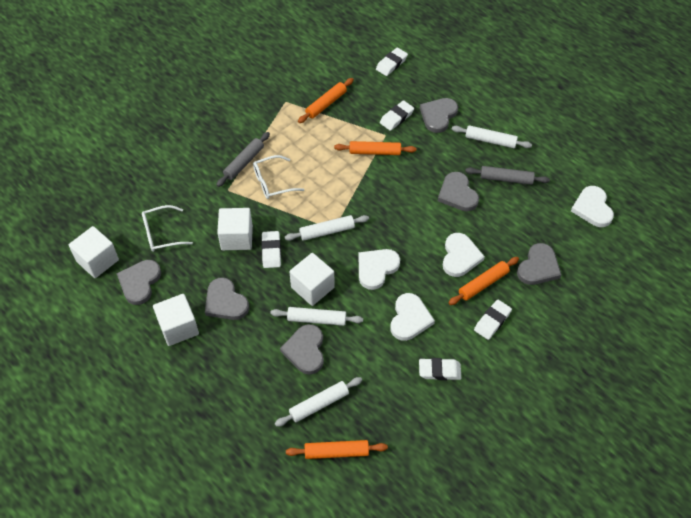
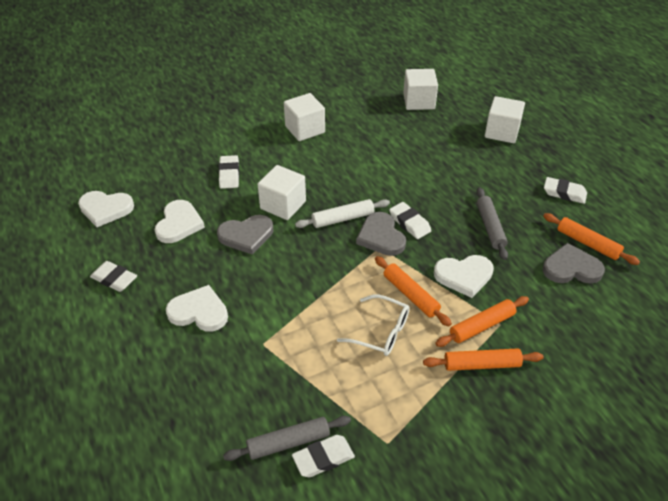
grey heart: [116,260,161,305] [205,277,249,320] [280,324,324,375] [420,98,458,133] [438,172,479,211] [517,243,561,285] = 6 -> [217,215,273,254] [356,212,406,256] [543,243,605,284] = 3
white glasses: [142,205,193,252] [253,155,304,199] = 2 -> [337,295,409,356] = 1
white rolling pin: [270,307,363,326] [275,377,362,427] [285,215,369,241] [452,125,532,148] = 4 -> [295,199,390,228] = 1

